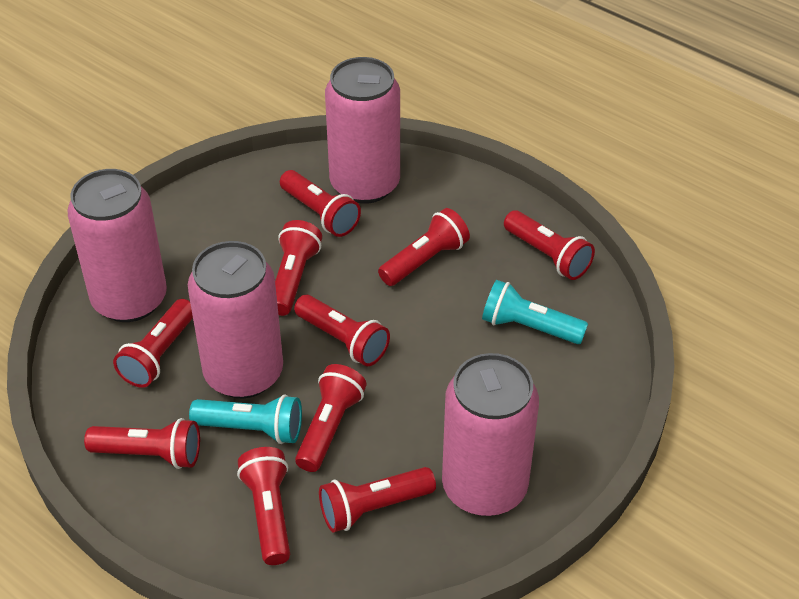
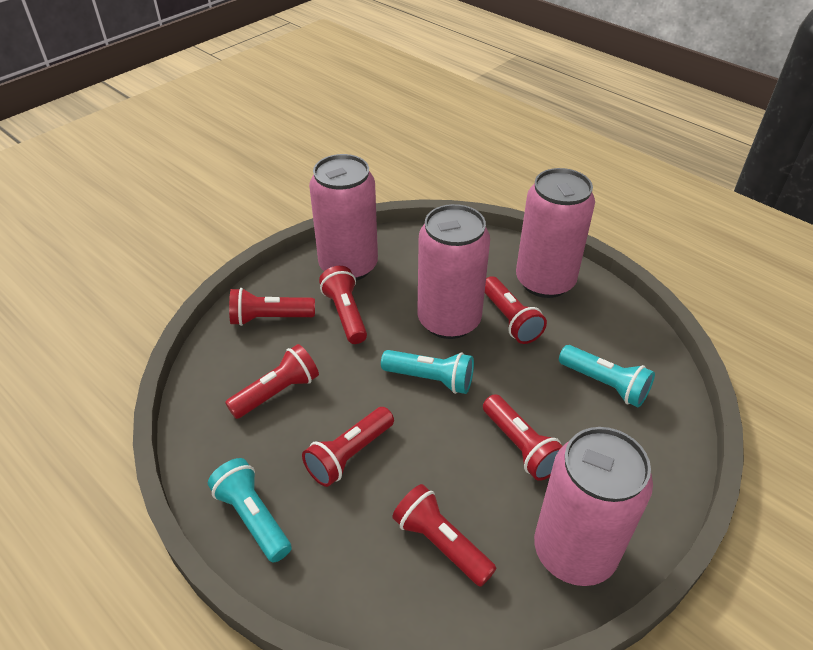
red flashlight: [84,418,200,469] [113,299,193,388] [237,447,290,565] [275,220,322,316] [280,170,361,237] [294,295,390,366] [295,364,367,472] [319,467,436,532] [378,208,470,286] [504,210,595,280] = 10 -> [225,344,319,419] [229,288,315,326] [302,407,394,487] [319,266,367,344] [392,484,496,587] [483,394,562,481] [485,276,547,344] = 7
turquoise flashlight: [189,394,302,444] [482,280,588,344] = 2 -> [208,458,292,563] [381,350,474,394] [559,345,655,407] = 3

